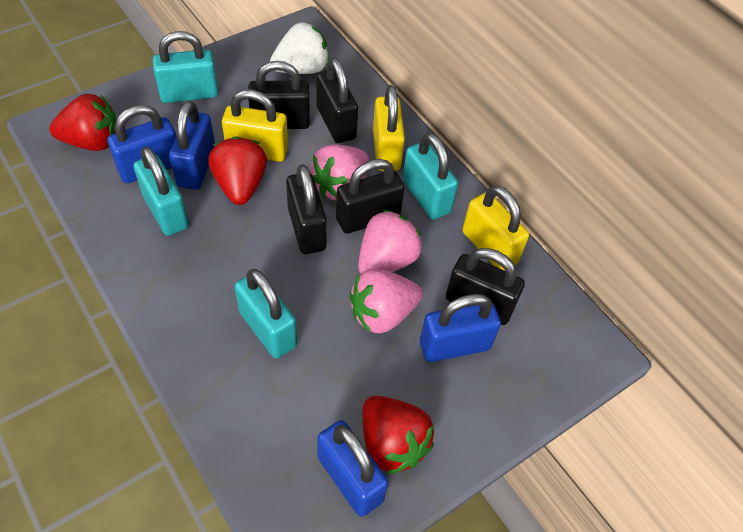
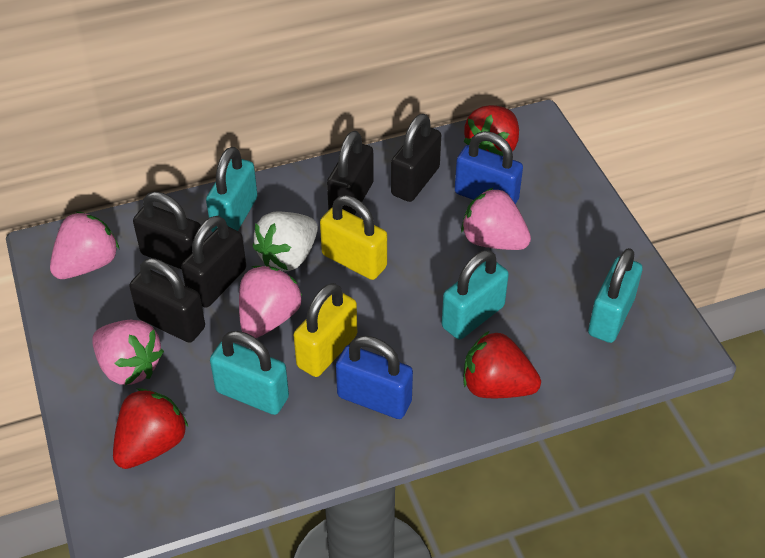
blue padlock: [107,105,176,183] [169,101,215,190] [317,420,388,516] [420,294,501,362] = 4 -> [336,336,413,419] [455,131,523,204] = 2
pink strawberry: [311,144,369,201] [349,268,423,333] [358,210,423,273] = 3 -> [50,211,119,279] [92,320,164,385] [239,266,302,338] [461,188,531,250] = 4
yellow padlock: [222,90,288,162] [373,85,405,171] [462,186,529,271] = 3 -> [294,283,357,377] [320,195,387,280] = 2

